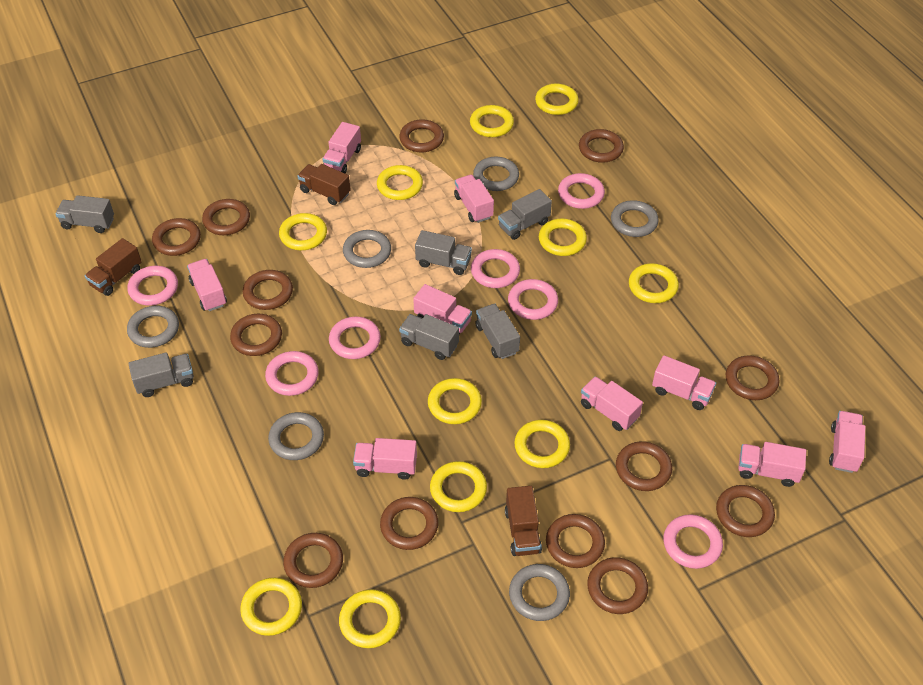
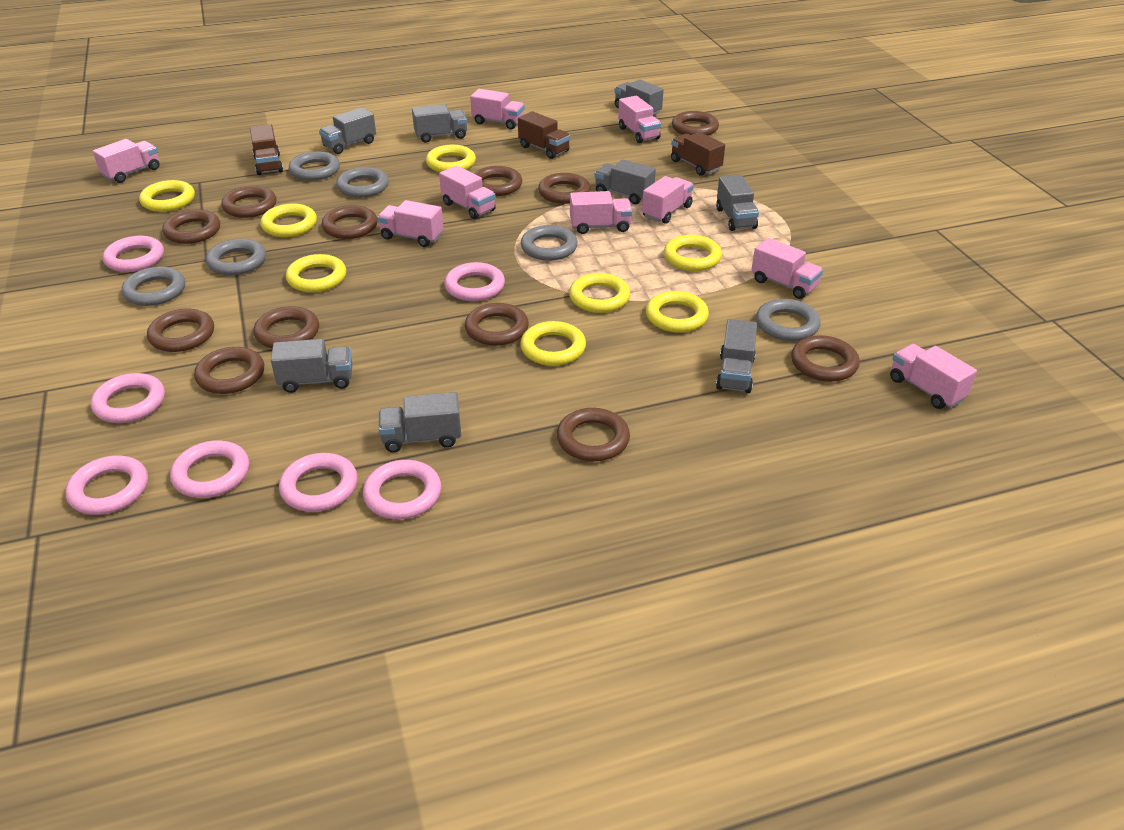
brown ring: [152,218,201,256] [202,199,250,235] [230,314,282,356] [243,270,293,310] [283,533,343,588] [380,497,438,550] [399,119,444,152] [546,514,605,568] [579,129,624,163] [587,557,648,614] [616,441,672,491] [716,485,775,537] [726,355,780,400] = 13 -> [147,309,214,352] [162,210,220,244] [194,347,264,394] [221,186,277,218] [254,306,319,349] [321,205,378,239] [465,303,529,346] [474,166,522,196] [538,173,590,204] [557,408,630,461] [672,111,719,136] [791,335,860,382] = 12
grey truck: [55,195,114,233] [128,352,194,397] [399,314,459,360] [415,230,472,275] [476,304,520,359] [498,189,552,240] = 6 -> [271,339,352,393] [319,107,376,154] [379,392,461,453] [412,104,467,143] [595,159,656,204] [615,79,664,115] [716,175,759,231] [716,319,757,393] = 8
yellow ring: [240,578,302,636] [279,213,327,250] [339,589,401,648] [377,165,423,200] [428,378,482,424] [430,461,487,512] [470,105,514,137] [514,420,570,468] [535,84,579,115] [539,219,587,256] [629,263,679,303] = 11 -> [139,180,195,212] [260,204,317,237] [286,254,346,292] [426,145,476,172] [520,321,586,366] [569,273,630,313] [646,291,709,333] [664,235,722,271] = 8

